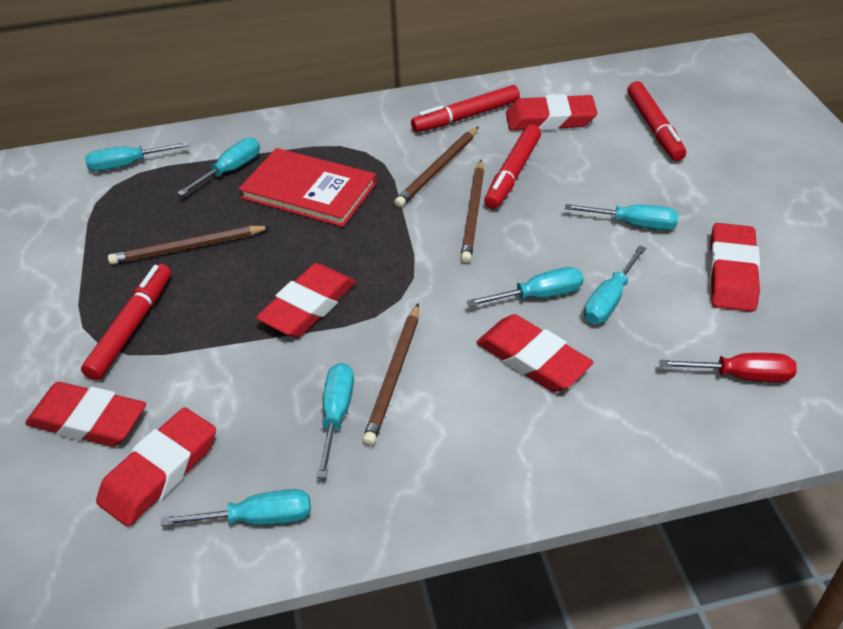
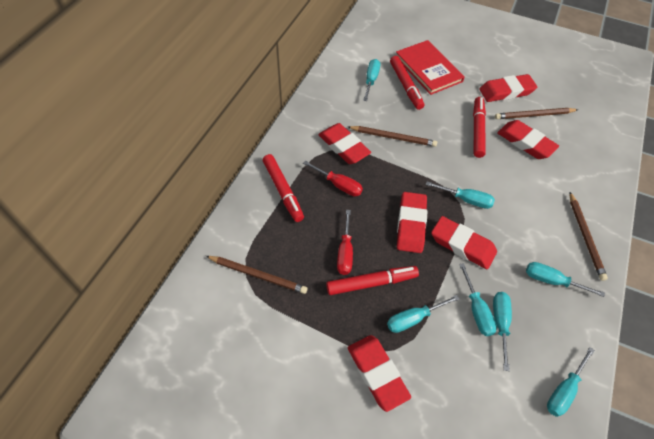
red screwdriver: [659,353,797,382] = 1 -> [303,161,363,196] [337,210,353,275] = 2

